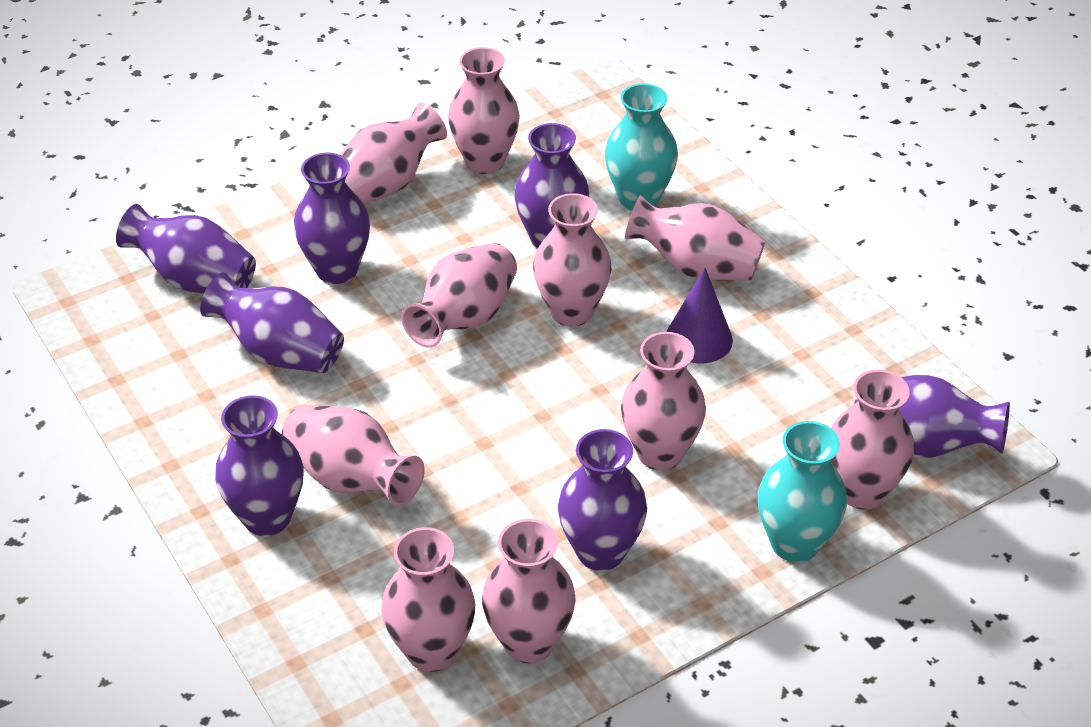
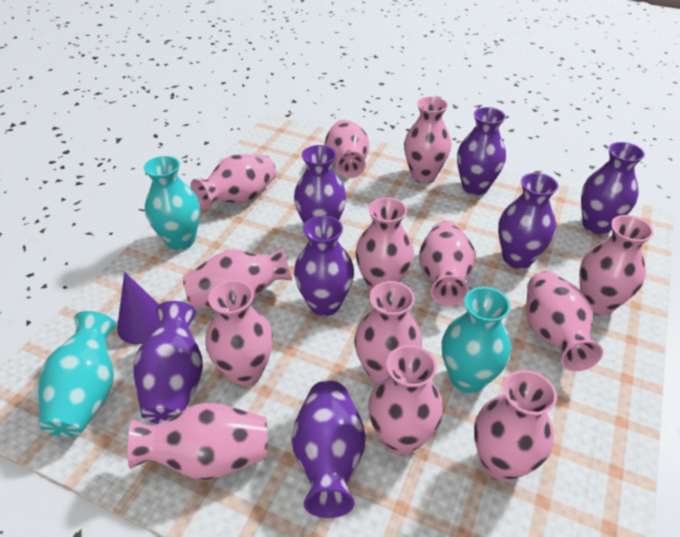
pink vase: [282,405,425,506] [341,103,447,204] [381,527,475,672] [401,243,517,348] [448,47,520,174] [482,519,576,663] [533,193,611,327] [621,332,706,470] [625,195,765,281] [830,370,914,510] = 10 -> [128,402,267,480] [183,246,292,308] [190,154,276,209] [205,280,273,386] [324,120,369,178] [354,281,422,384] [355,197,414,292] [368,345,443,455] [404,97,451,183] [419,221,476,306] [474,370,557,482] [527,271,603,371] [579,215,654,316] = 13
turquoise vase: [605,83,678,211] [758,421,847,563] = 2 -> [38,311,116,437] [144,156,200,250] [442,287,511,393] = 3

